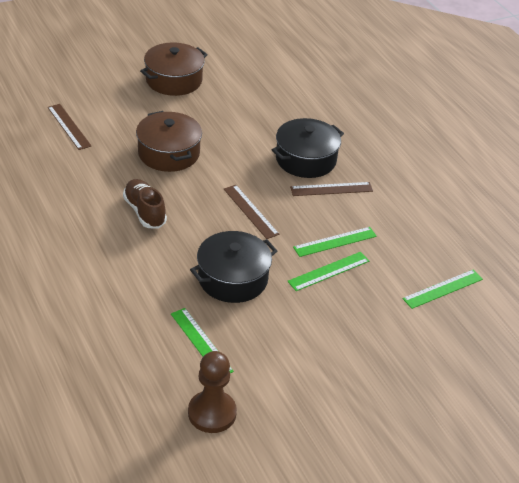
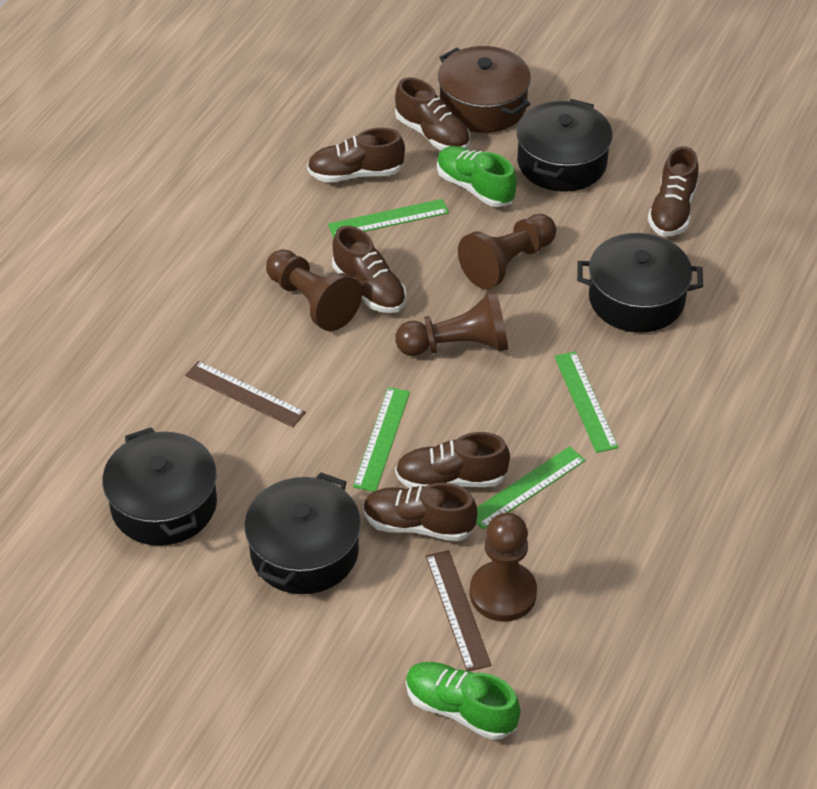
black pot: [190,231,277,303] [272,118,344,178] = 2 -> [102,427,217,546] [245,472,361,594] [516,99,613,192] [577,233,703,333] = 4
brown pawn: [188,351,237,433] = 1 -> [266,249,362,331] [395,290,508,356] [458,214,556,289] [470,513,537,622] = 4
brown pot: [136,111,202,172] [140,42,208,96] = 2 -> [438,46,531,133] = 1
brown ruler: [47,104,91,150] [224,185,279,239] [290,182,373,196] = 3 -> [185,361,306,427] [426,550,492,671] = 2
brown shoe: [123,179,167,229] = 1 -> [307,128,405,183] [332,226,406,313] [363,483,477,541] [395,77,470,150] [395,432,510,488] [648,146,699,236] = 6
green shoe: none = 0 -> [406,662,520,740] [437,146,517,207] = 2

